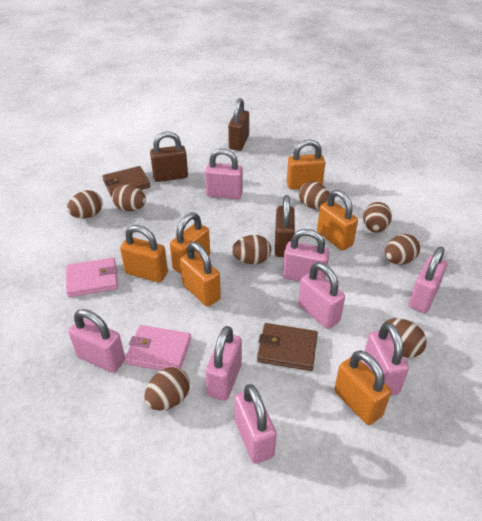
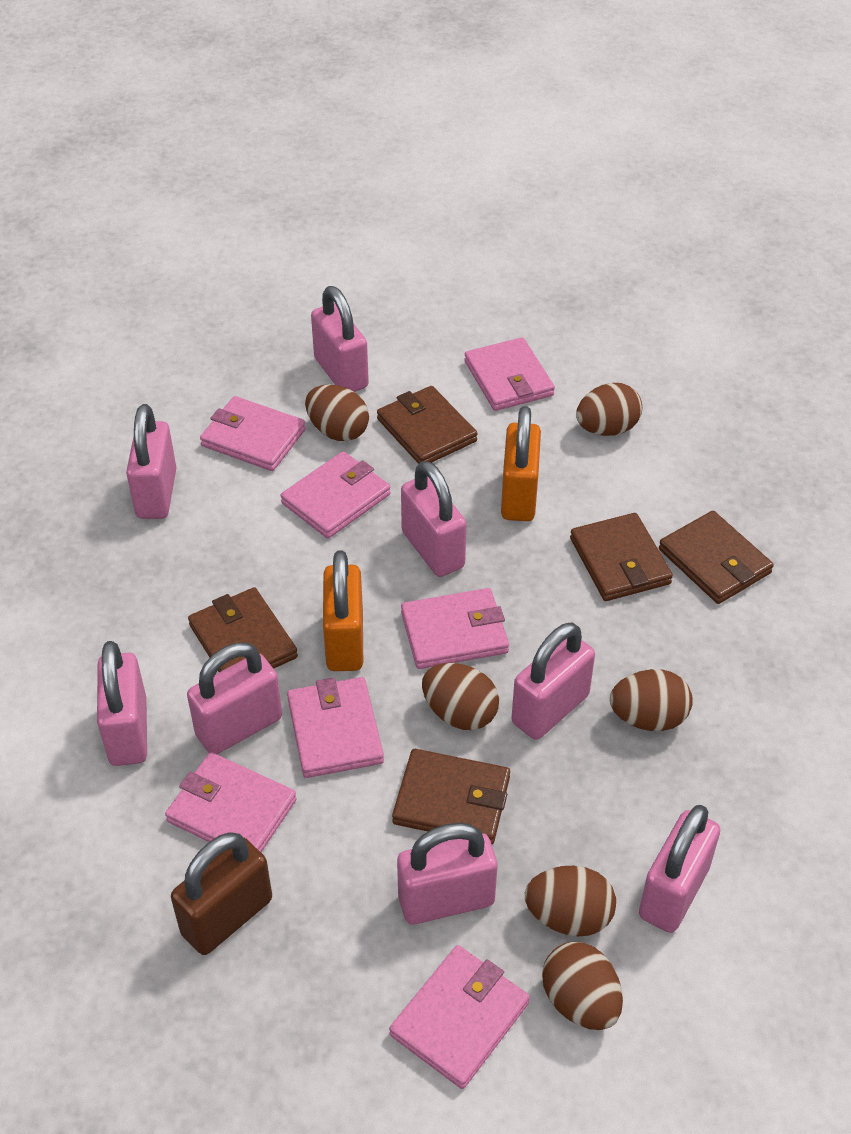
brown egg: [67,190,102,218] [112,184,146,211] [144,367,190,410] [232,235,271,264] [299,181,330,209] [363,202,392,233] [384,318,427,358] [385,234,420,265] = 8 -> [305,385,369,441] [422,663,499,730] [525,866,616,936] [542,942,623,1030] [576,383,642,436] [610,669,693,731] = 6
brown padlock: [150,131,188,182] [228,98,249,151] [275,195,295,257] = 3 -> [171,832,272,955] = 1
brown wallet: [102,166,151,197] [257,323,318,371] = 2 -> [188,587,298,672] [377,386,478,464] [392,749,510,844] [570,513,673,601] [659,511,774,604] = 5
orange padlock: [120,225,168,283] [170,213,210,274] [180,242,221,307] [287,139,325,190] [317,190,358,251] [334,351,391,425] = 6 -> [323,550,363,671] [501,406,541,521] = 2
pink wallet: [66,258,118,297] [125,325,191,370] = 2 -> [165,752,297,852] [200,396,306,471] [280,451,391,538] [287,677,384,778] [389,945,530,1089] [401,588,509,669] [464,337,555,411] = 7

